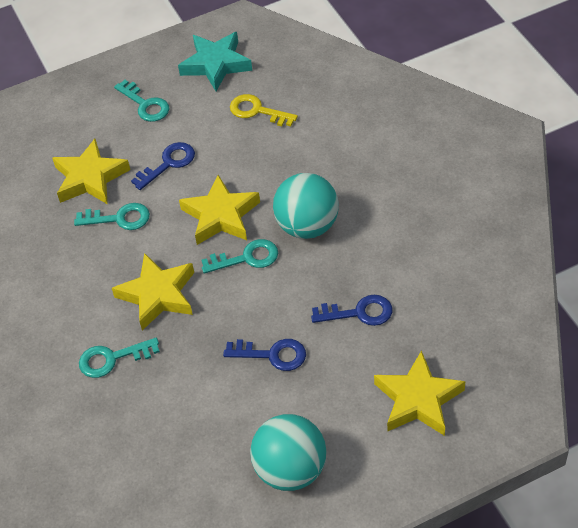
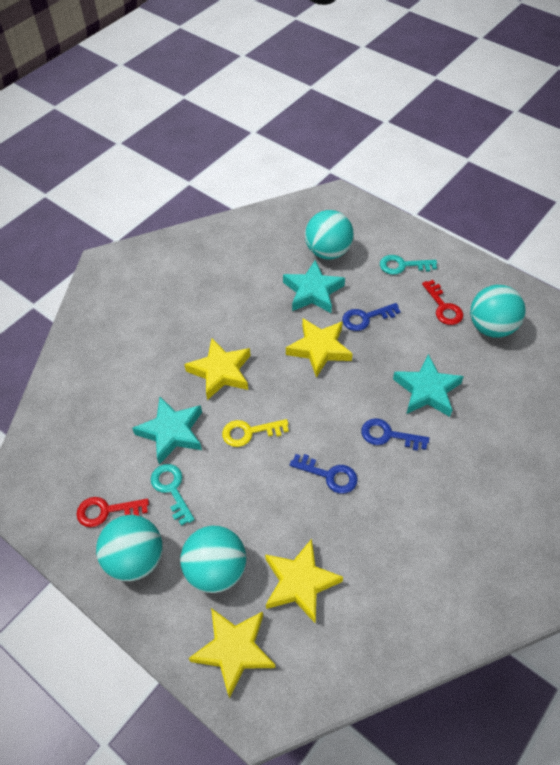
red key: none = 0 -> [76,497,149,527] [422,280,463,325] = 2
turquoise ball: [250,414,327,491] [273,173,339,239] = 2 -> [96,515,163,581] [180,525,246,593] [305,210,354,259] [470,285,526,338] = 4
turquoise key: [74,203,150,230] [79,338,160,378] [114,80,169,122] [201,239,278,273] = 4 -> [151,464,195,526] [380,255,437,275] = 2
turquoise star: [178,32,252,91] = 1 -> [132,397,202,465] [283,260,345,313] [393,354,464,417] = 3

